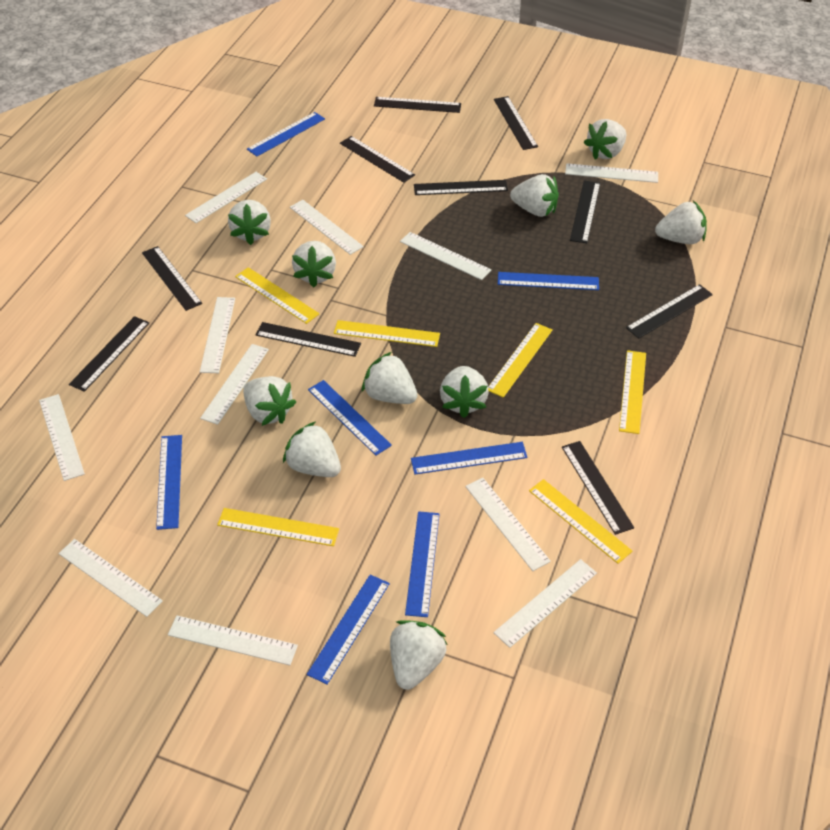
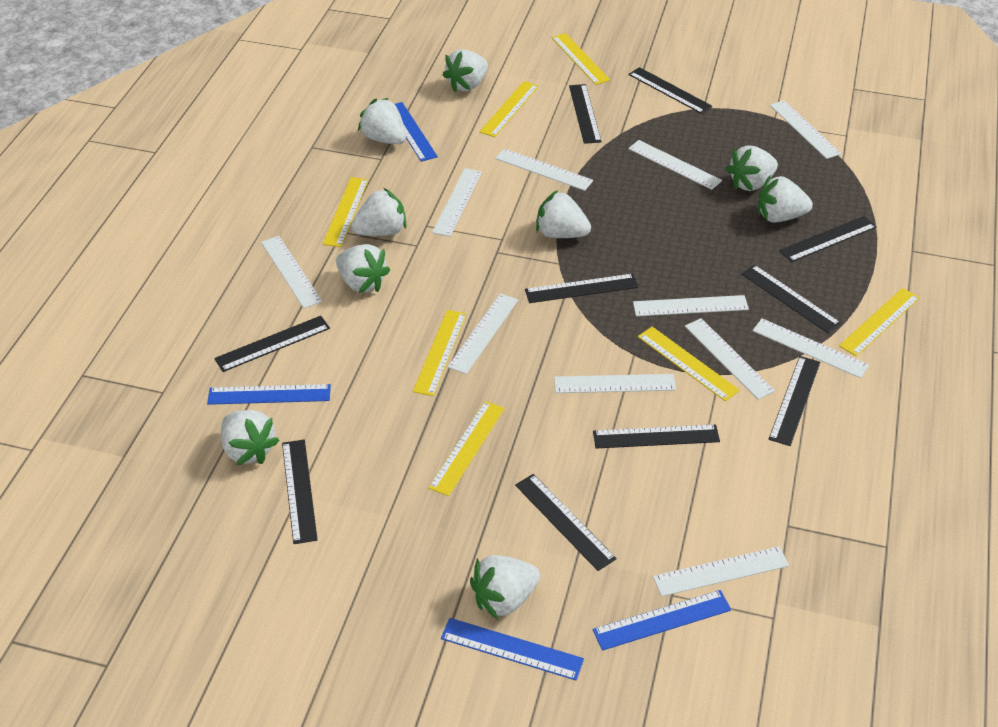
blue ruler: [156,435,182,530] [247,112,325,157] [307,575,390,684] [308,380,392,455] [405,511,440,617] [411,442,528,475] [498,272,599,290] = 7 -> [207,384,331,405] [395,102,438,162] [441,618,584,681] [593,590,731,651] = 4
white strawberry: [228,200,271,245] [243,376,296,426] [283,421,341,477] [292,241,336,287] [362,352,418,404] [390,620,447,690] [440,366,489,418] [510,174,559,217] [584,119,626,160] [655,201,707,244] = 10 -> [221,410,280,466] [336,244,390,293] [351,188,407,236] [358,98,406,144] [443,49,488,92] [470,555,540,620] [536,190,591,238] [726,145,778,191] [758,176,813,223] = 9
yellow ruler: [217,508,339,546] [235,267,319,324] [334,320,440,347] [488,323,552,398] [529,479,632,564] [619,350,646,434] = 6 -> [323,177,368,247] [413,310,467,396] [428,401,505,496] [479,81,539,137] [551,33,610,85] [638,327,740,401] [839,288,920,357] = 7

